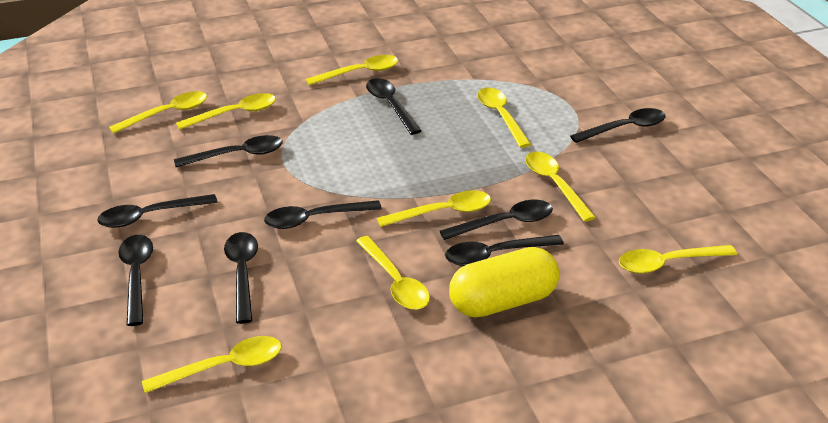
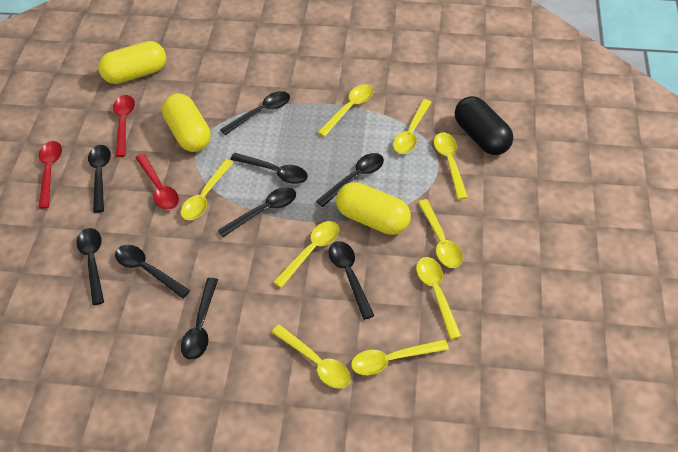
black capsule: none = 0 -> [455,96,513,155] = 1
red spoon: none = 0 -> [38,141,62,209] [113,95,135,157] [136,154,179,210] = 3
yellow capsule: [449,247,559,318] = 1 -> [98,41,166,84] [162,93,211,152] [336,182,411,235] = 3

